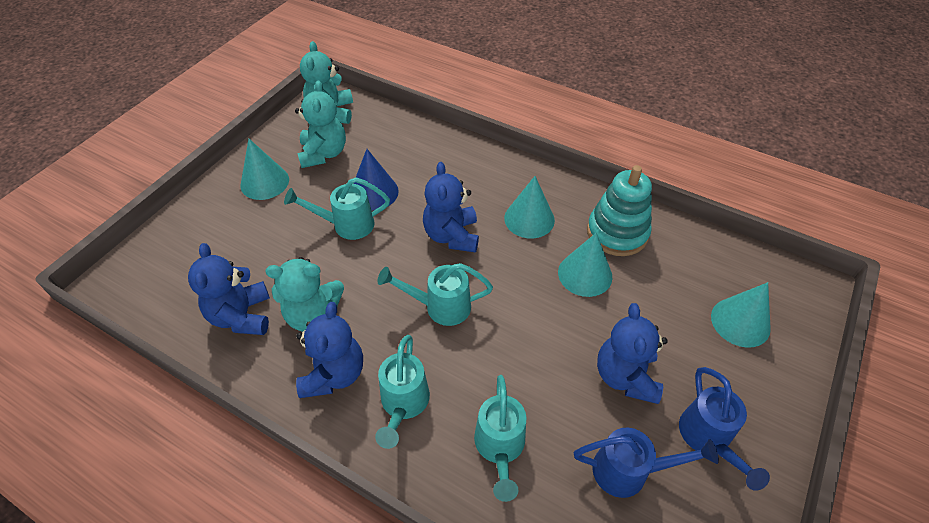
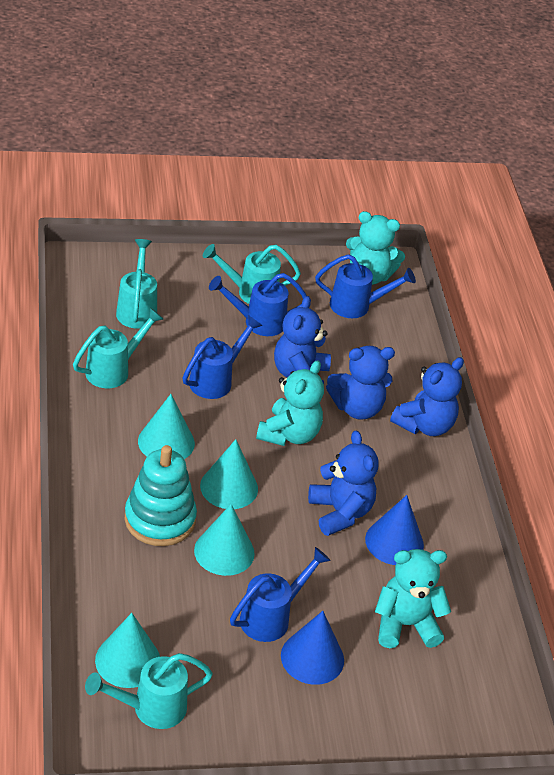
blue cone: [353,149,399,210] = 1 -> [281,611,344,685] [365,495,424,565] = 2
blue watering can: [574,428,719,498] [679,367,770,491] = 2 -> [182,315,263,399] [209,273,307,336] [230,547,331,642] [315,254,416,318] = 4

